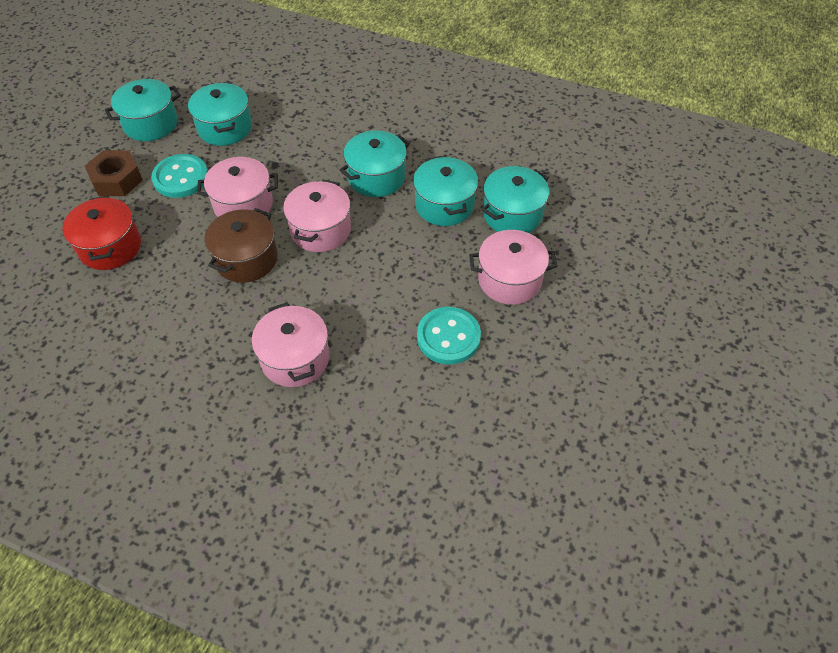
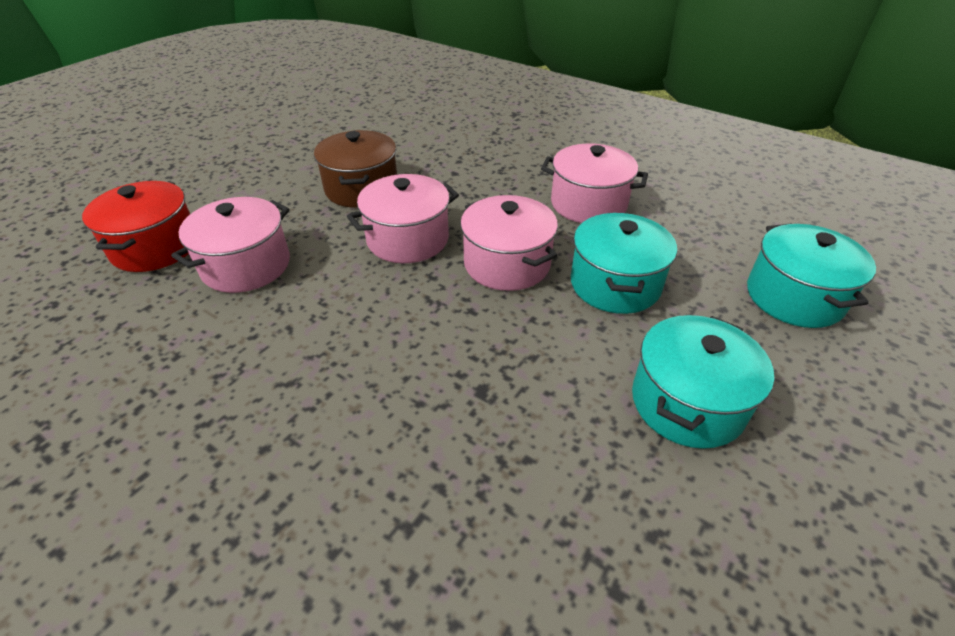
brown nut: [85,150,143,196] = 1 -> none = 0
turquoise button: [151,154,208,198] [417,307,481,364] = 2 -> none = 0
turquoise pot: [105,79,181,141] [188,82,252,146] [340,130,410,197] [413,156,478,226] [482,166,549,233] = 5 -> [571,213,677,314] [632,315,774,449] [747,224,876,328] = 3

